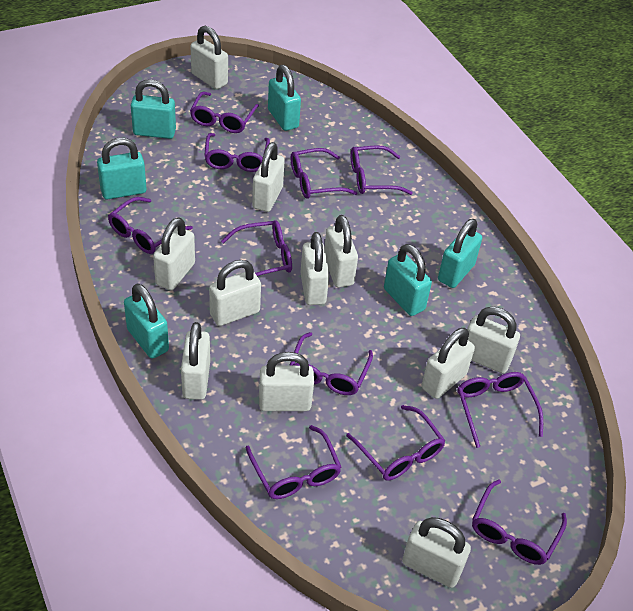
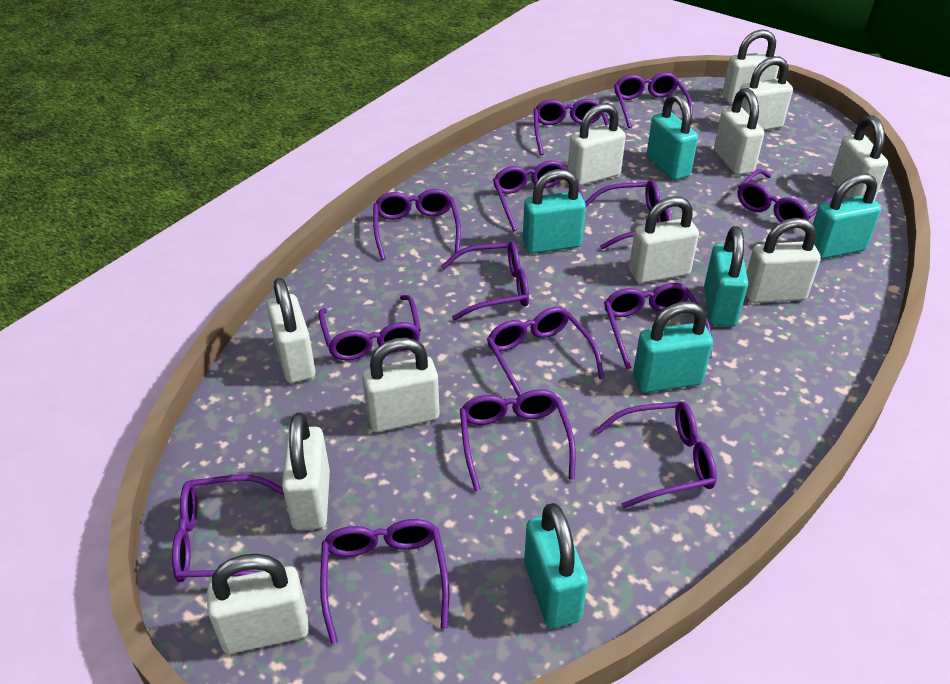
purple glasses: [108,197,193,254] [190,92,259,133] [204,133,270,172] [221,220,292,276] [246,425,342,499] [289,332,373,395] [291,148,357,199] [346,405,445,480] [351,145,413,195] [458,372,543,448] [472,479,567,565] = 11 -> [172,475,284,582] [319,295,421,360] [320,519,449,644] [373,189,461,260] [441,241,529,321] [460,389,576,491] [487,307,605,396] [493,160,584,231] [534,99,609,156] [585,180,672,250] [595,401,717,509] [604,283,712,369] [614,72,693,128] [737,169,832,222] = 14

